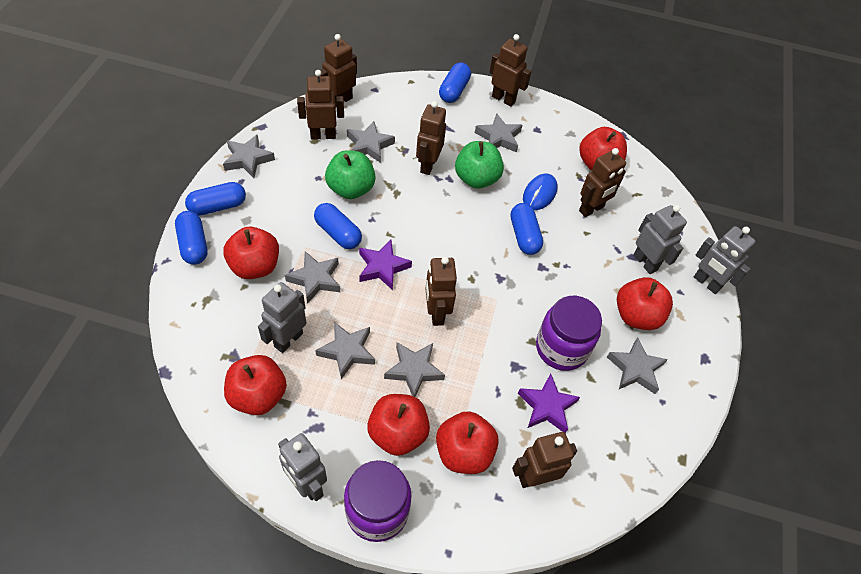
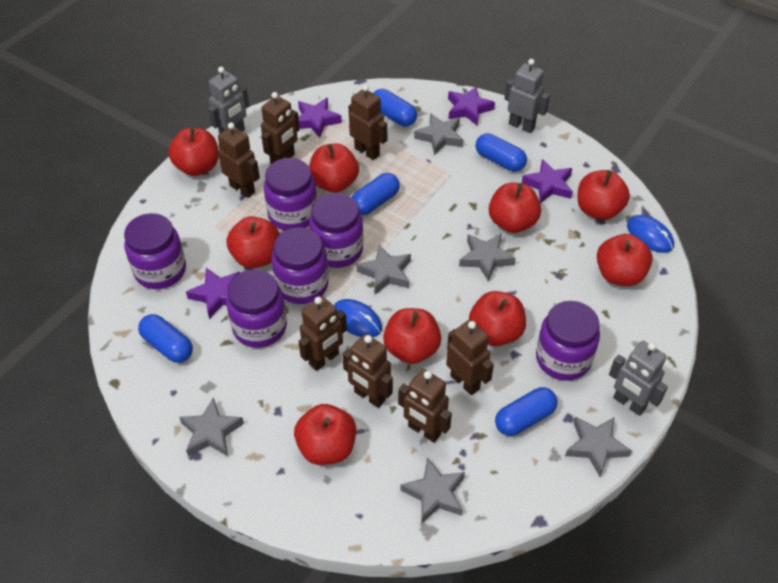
blue mouse: [523,174,557,210] = 1 -> [334,299,382,337] [627,215,674,253] = 2
green apple: [325,150,376,199] [455,141,504,189] = 2 -> none = 0
grey robot: [258,282,306,353] [278,433,327,501] [633,205,687,274] [694,226,755,294] = 4 -> [208,67,249,134] [505,59,550,133] [609,341,668,416] = 3
grey star: [223,134,275,178] [285,251,340,304] [315,322,375,379] [347,121,395,163] [384,342,445,397] [475,114,522,152] [607,337,668,394] = 7 -> [179,397,244,457] [357,245,411,294] [400,457,465,524] [414,113,464,155] [459,233,516,282] [565,417,632,477] = 6
purple jar: [344,460,411,542] [536,296,602,371] = 2 -> [124,213,186,289] [226,269,287,348] [264,158,317,231] [272,227,329,304] [309,193,364,268] [536,301,600,380] = 6
purple star: [359,240,412,291] [518,373,580,433] = 2 -> [186,268,240,319] [298,98,342,138] [448,86,495,126] [522,159,573,203] = 4
red apple: [223,227,279,279] [224,355,287,415] [367,394,430,456] [436,411,499,474] [579,127,627,171] [617,277,673,330] = 6 -> [168,127,219,176] [226,216,280,268] [294,404,356,465] [309,143,359,193] [383,308,441,364] [469,291,526,346] [489,183,541,233] [577,170,630,220] [597,234,653,286] = 9

